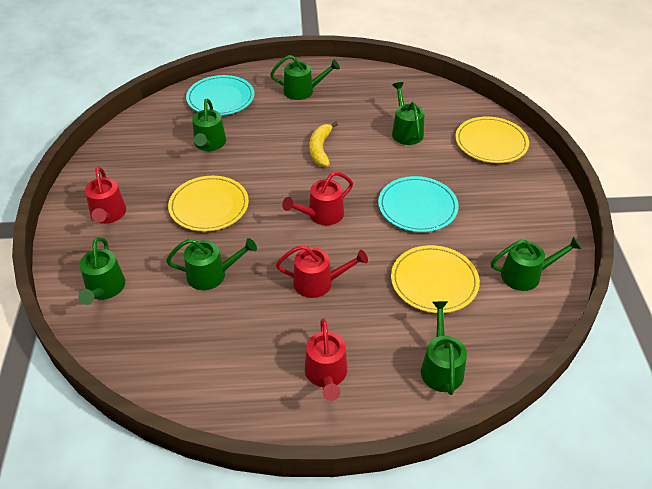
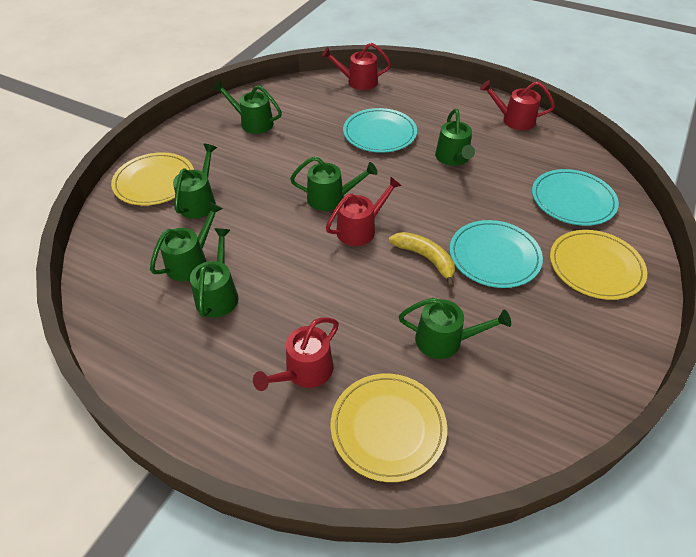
turquoise plate: [186,75,254,116] [378,176,459,232] = 2 -> [343,108,417,153] [450,220,543,288] [532,169,619,226] = 3

